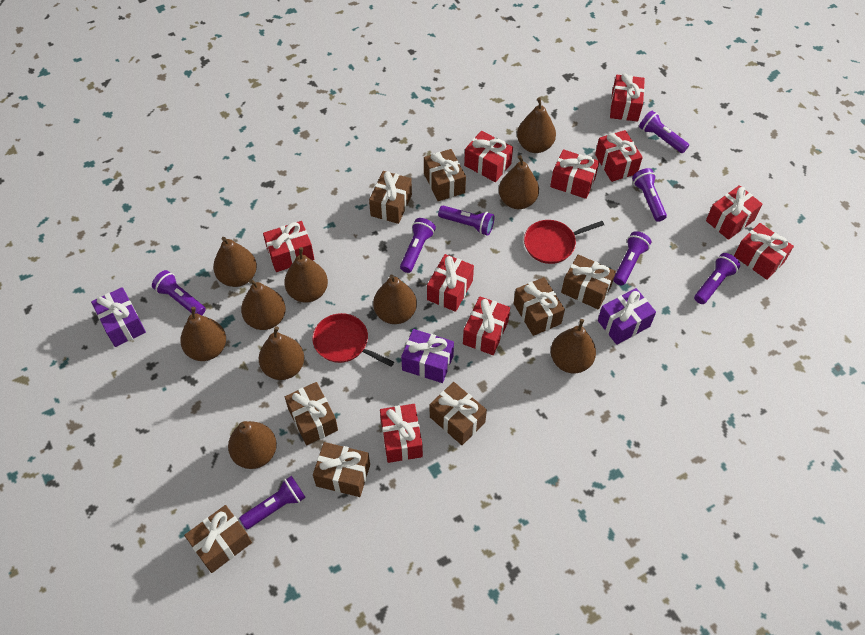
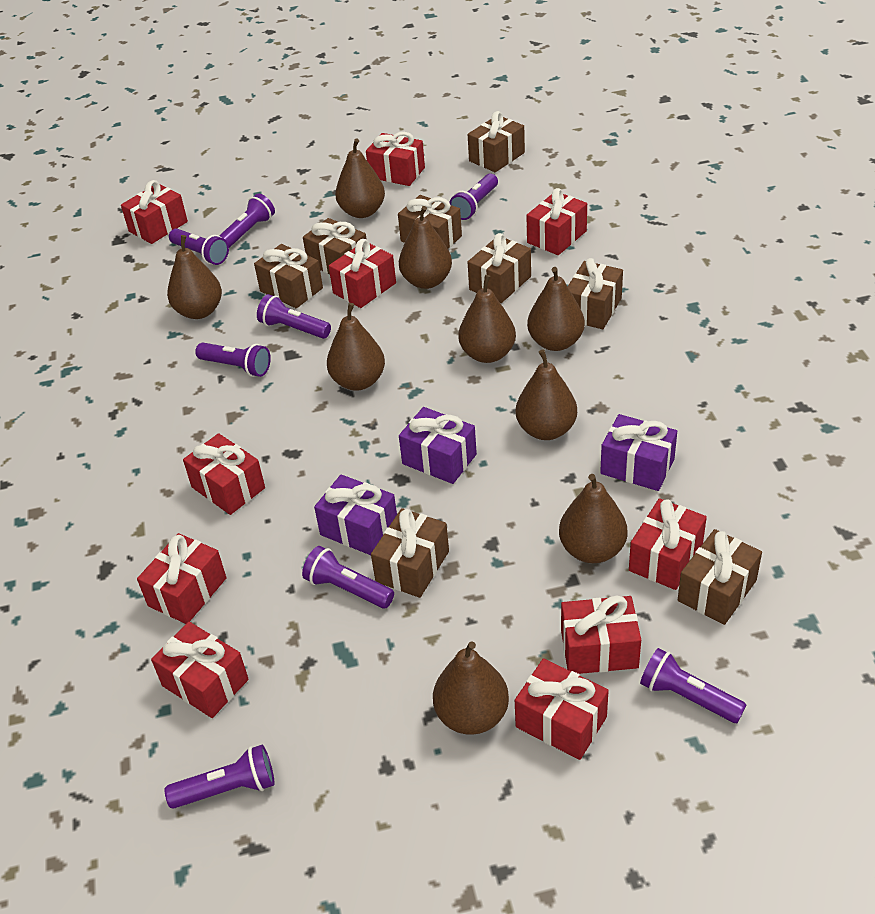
brown pear: [180,307,226,361] [213,237,257,287] [228,421,277,469] [241,279,286,330] [259,326,304,380] [284,247,328,303] [373,275,417,324] [499,155,539,209] [517,97,556,153] [551,319,596,373] = 10 -> [167,235,222,319] [327,303,385,391] [335,139,385,218] [399,206,452,289] [433,641,509,735] [458,275,516,363] [516,349,577,440] [527,267,585,351] [559,474,627,563] = 9
red pan: [313,313,394,367] [524,220,604,264] = 2 -> none = 0

